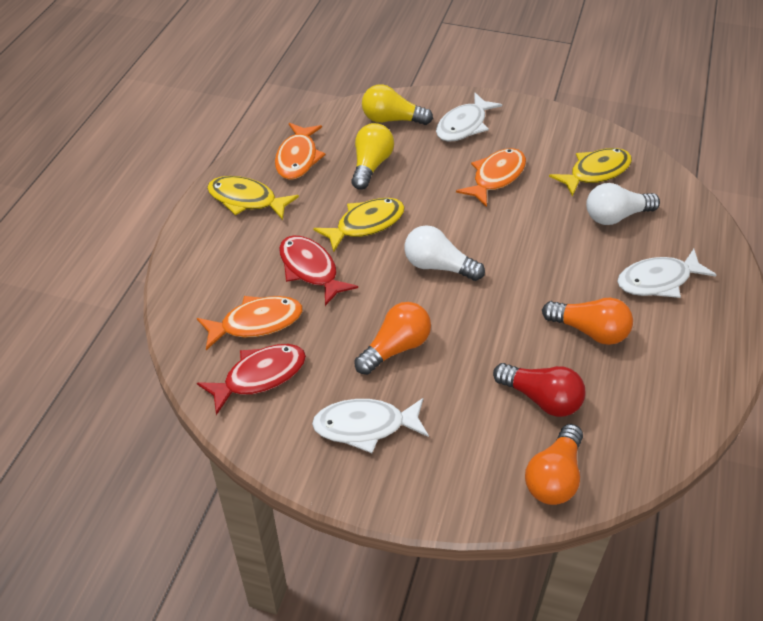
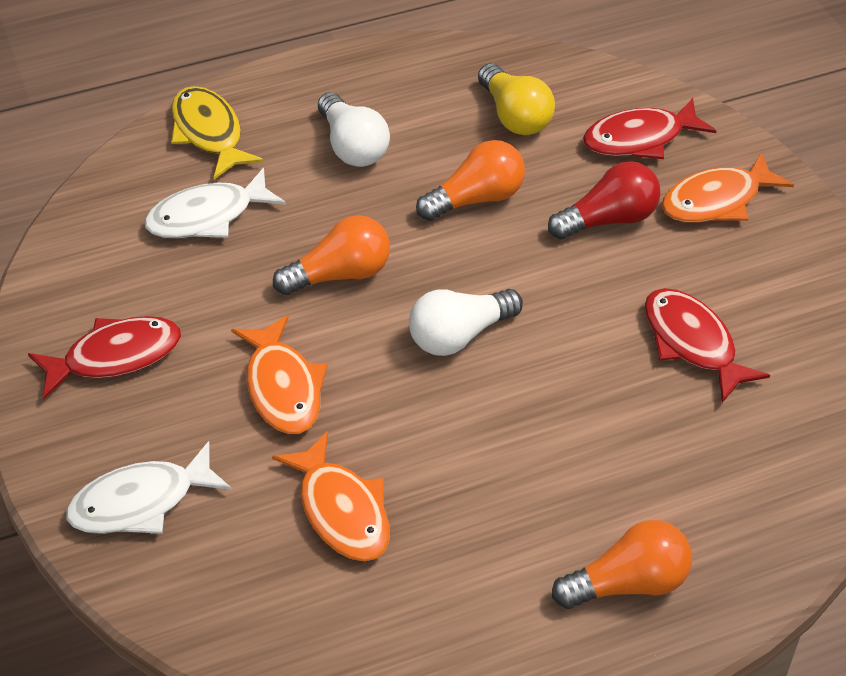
red fish: [197,344,306,415] [279,235,358,306] = 2 -> [28,316,181,399] [583,98,716,159] [645,288,770,403] = 3
white fish: [312,398,429,453] [436,93,502,142] [617,249,716,298] = 3 -> [66,441,232,534] [145,168,286,238] = 2
yellow fish: [207,176,299,220] [313,198,405,252] [549,148,632,197] = 3 -> [171,86,263,179] = 1
yellow light bulb: [351,123,394,190] [362,84,433,125] = 2 -> [478,63,555,135] = 1

